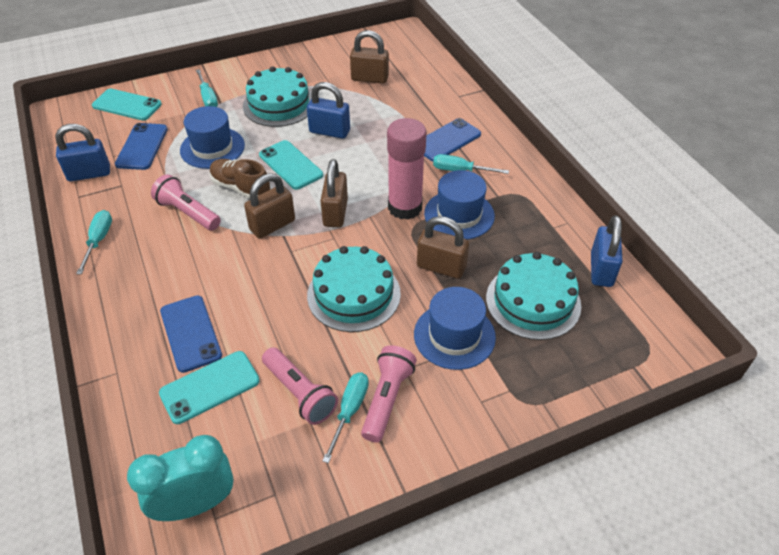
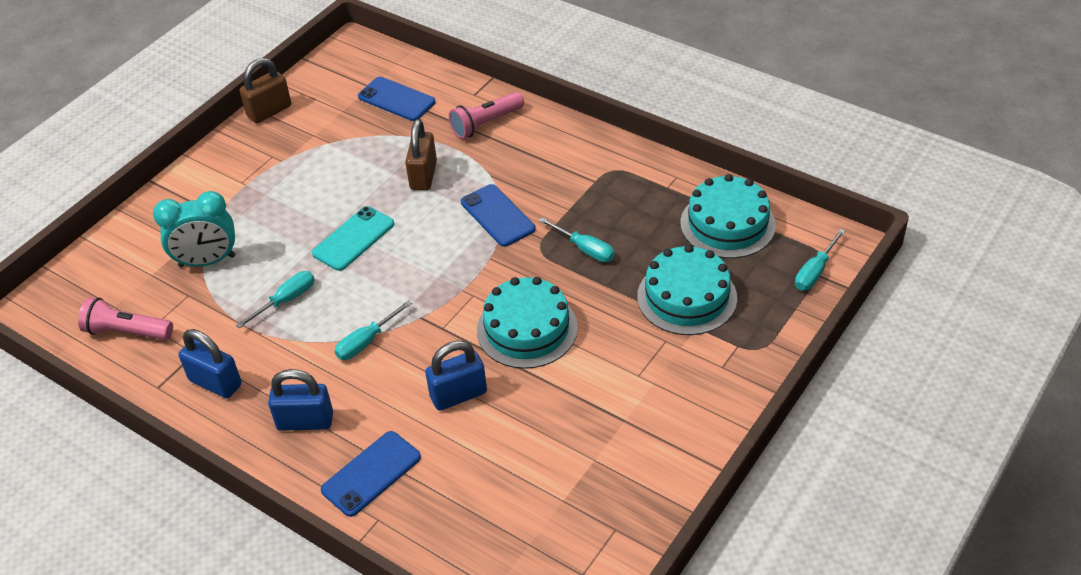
blue hat: [180,106,245,169] [414,287,496,370] [424,170,495,240] = 3 -> none = 0
brown padlock: [244,173,295,239] [320,159,348,227] [350,30,389,84] [417,216,469,279] = 4 -> [240,58,291,123] [405,119,437,190] = 2
brown shoe: [209,159,271,199] = 1 -> none = 0
pink flashlight: [151,174,221,231] [262,347,338,425] [361,345,417,443] = 3 -> [78,297,173,340] [449,92,524,139] = 2
pink glue stick: [387,118,427,220] = 1 -> none = 0
turquoise phone: [92,89,162,120] [159,351,260,424] [259,140,323,190] = 3 -> [312,206,394,271] = 1

